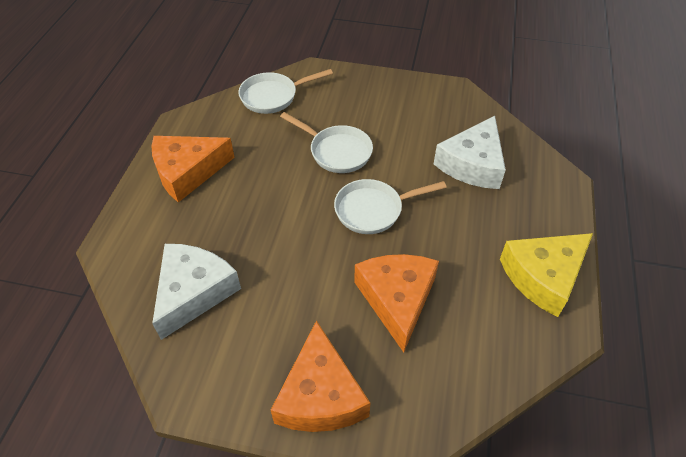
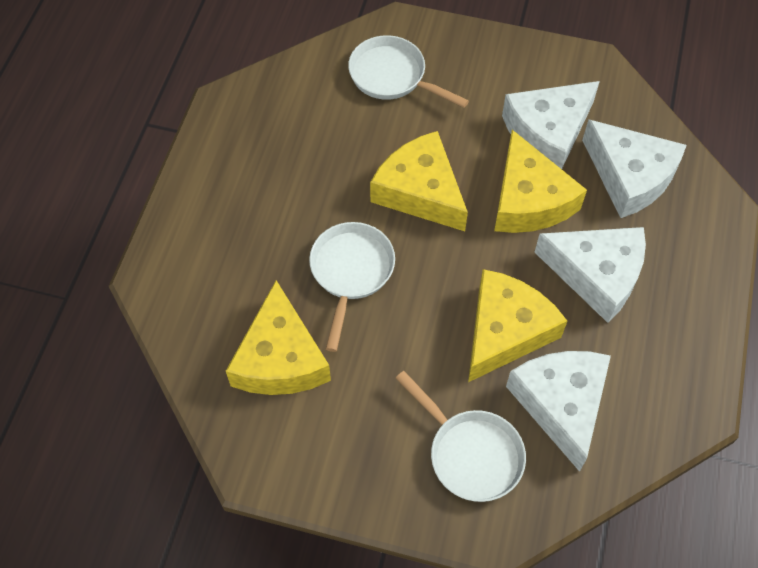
orange cheese: [152,136,235,202] [271,321,370,432] [354,254,439,352] = 3 -> none = 0
white cheese: [152,244,241,340] [434,116,506,189] = 2 -> [502,81,600,169] [506,351,611,472] [535,227,646,323] [582,119,687,218] = 4
yellow cheese: [500,233,593,317] = 1 -> [226,280,331,395] [370,131,468,231] [468,269,567,382] [494,130,587,233] = 4

